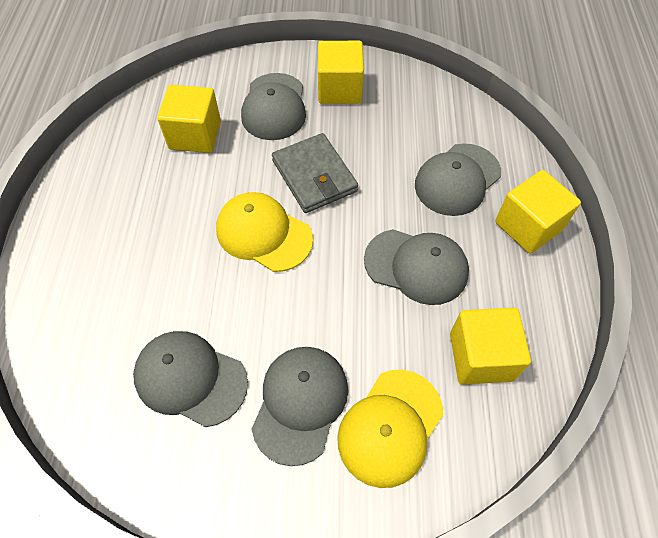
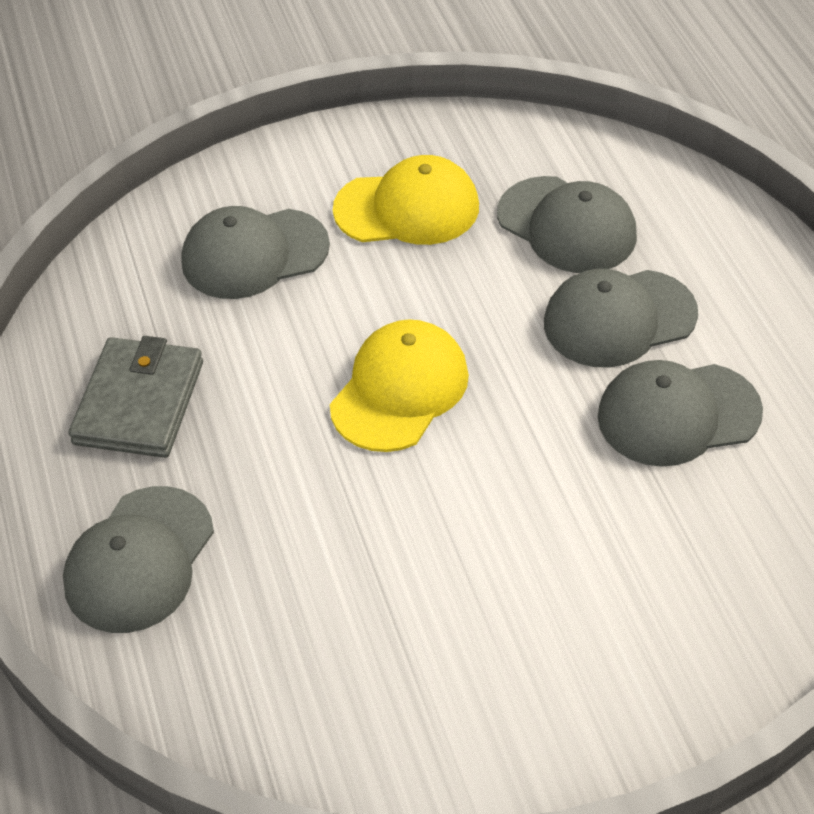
yellow cube: [157,85,221,153] [318,41,364,104] [450,308,531,385] [495,170,581,254] = 4 -> none = 0

